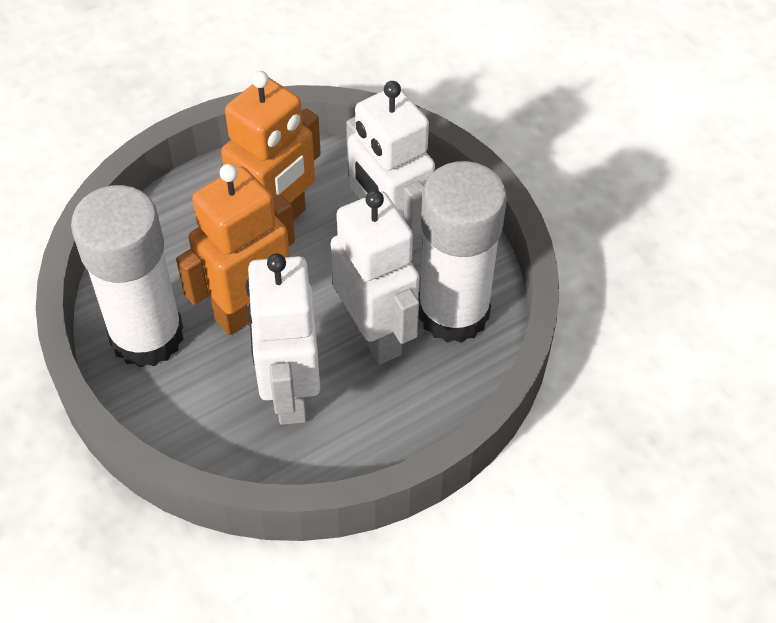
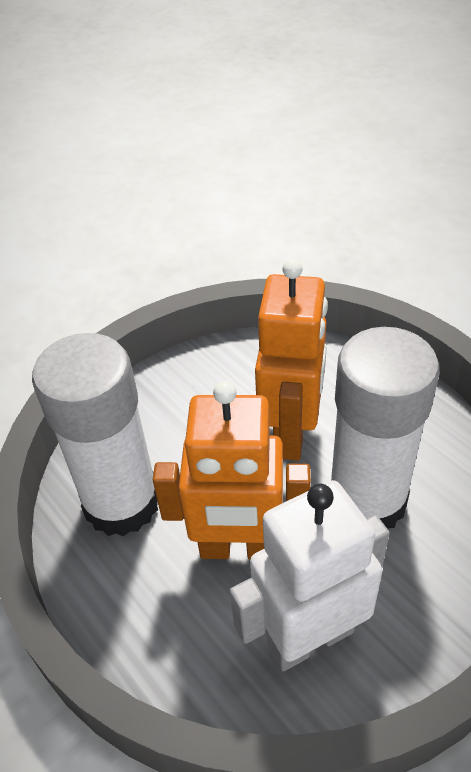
white robot: [246,253,320,425] [331,190,419,364] [346,81,435,251] = 3 -> [230,480,390,672] = 1

